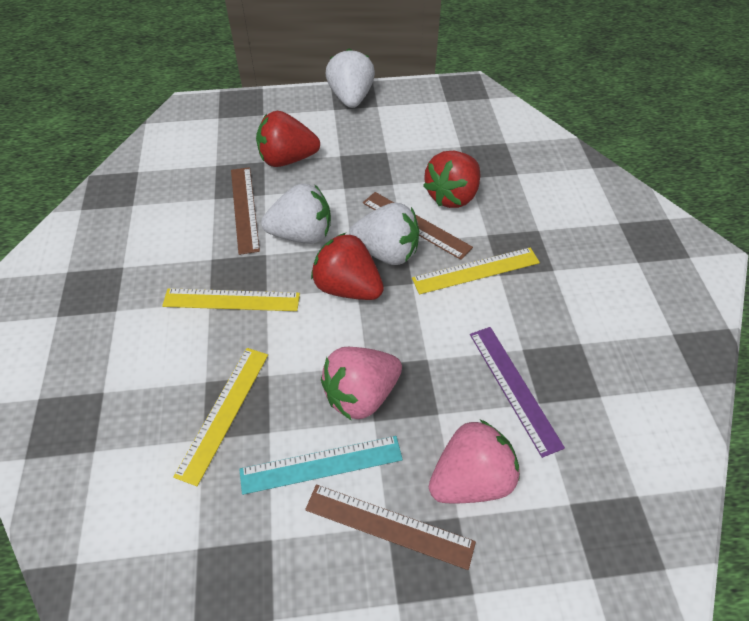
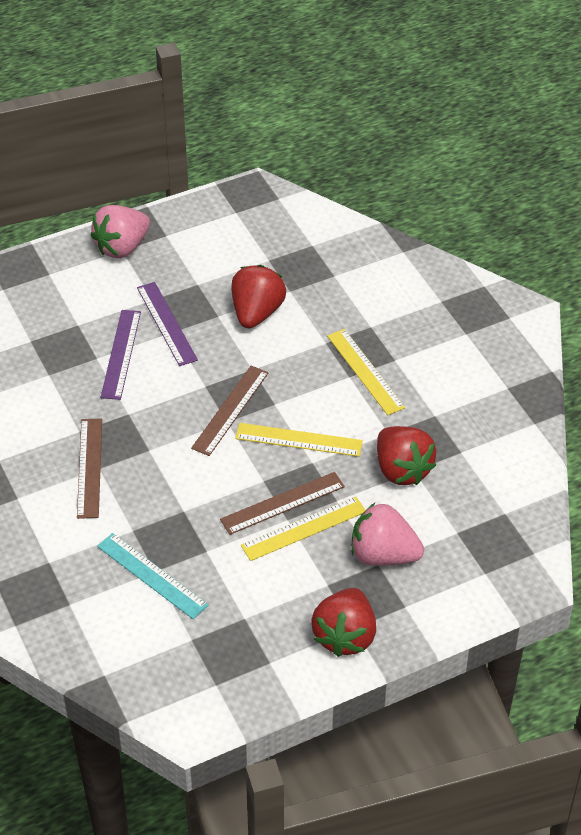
purple ruler: [470,327,565,458] = 1 -> [101,310,141,400] [137,282,198,366] = 2
white strawberry: [261,184,331,244] [326,48,375,108] [349,203,419,265] = 3 -> none = 0

